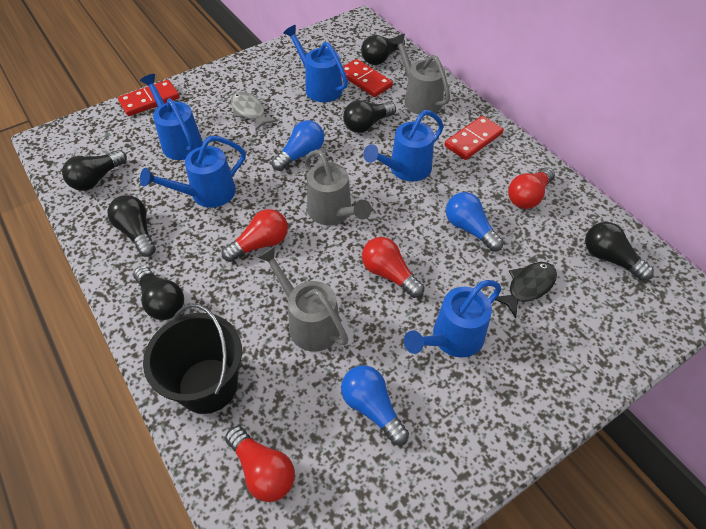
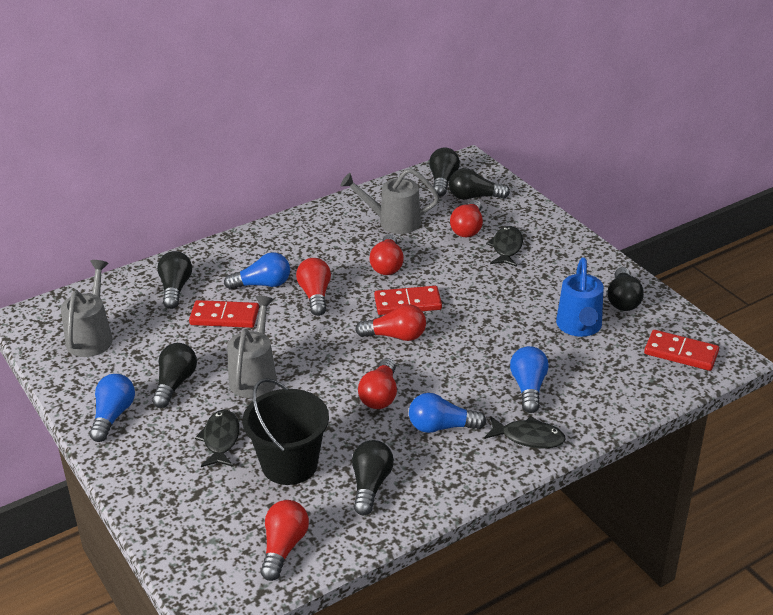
black fish: [495,262,557,318] = 1 -> [195,410,240,467] [484,416,566,448] [486,226,523,267] = 3
blue light bulb: [272,120,324,171] [341,365,409,446] [446,192,504,252] = 3 -> [89,374,135,442] [224,252,290,290] [409,393,486,433] [510,346,549,413] = 4
blue watering can: [140,74,203,160] [140,136,246,208] [283,25,348,102] [363,110,444,181] [404,280,502,358] = 5 -> [556,257,604,337] = 1
grey fish: [231,92,277,131] = 1 -> none = 0
red light bulb: [222,209,288,262] [225,426,295,502] [362,237,424,298] [508,167,555,209] = 4 -> [260,500,309,581] [296,258,331,316] [355,304,426,341] [358,358,397,409] [370,234,404,275] [450,200,483,237] = 6

